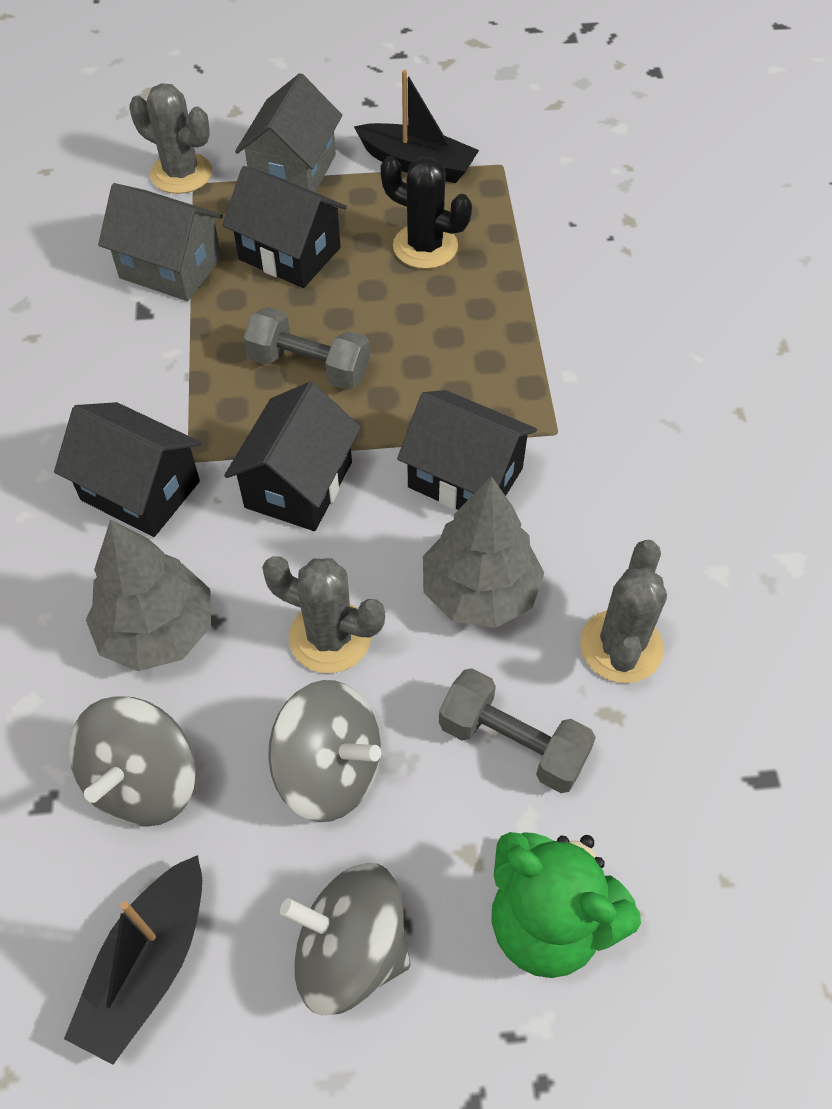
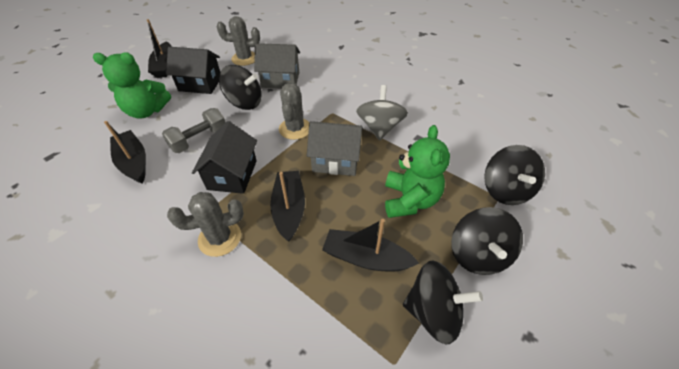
black boat: [64,855,202,1065] [354,70,479,183] = 2 -> [104,121,146,183] [147,19,172,78] [270,171,305,241] [322,219,419,271] = 4
black cactus: [380,156,472,269] = 1 -> none = 0
black house: [54,402,201,537] [222,166,347,288] [224,382,361,531] [397,390,537,510] = 4 -> [166,47,220,94] [192,121,257,194] = 2
black spinning top: none = 0 -> [219,65,262,110] [403,261,483,344] [451,207,523,275] [484,145,545,205] = 4
green teddy bear: [491,832,641,978] = 1 -> [93,52,171,119] [385,125,450,218] = 2
grey dumbbell: [243,307,370,390] [439,668,596,793] = 2 -> [162,108,226,153] = 1
grey spinning top: [69,696,196,827] [268,680,381,822] [280,863,411,1015] = 3 -> [356,85,408,141] = 1
grey tree: [86,520,211,671] [423,476,544,628] = 2 -> none = 0

